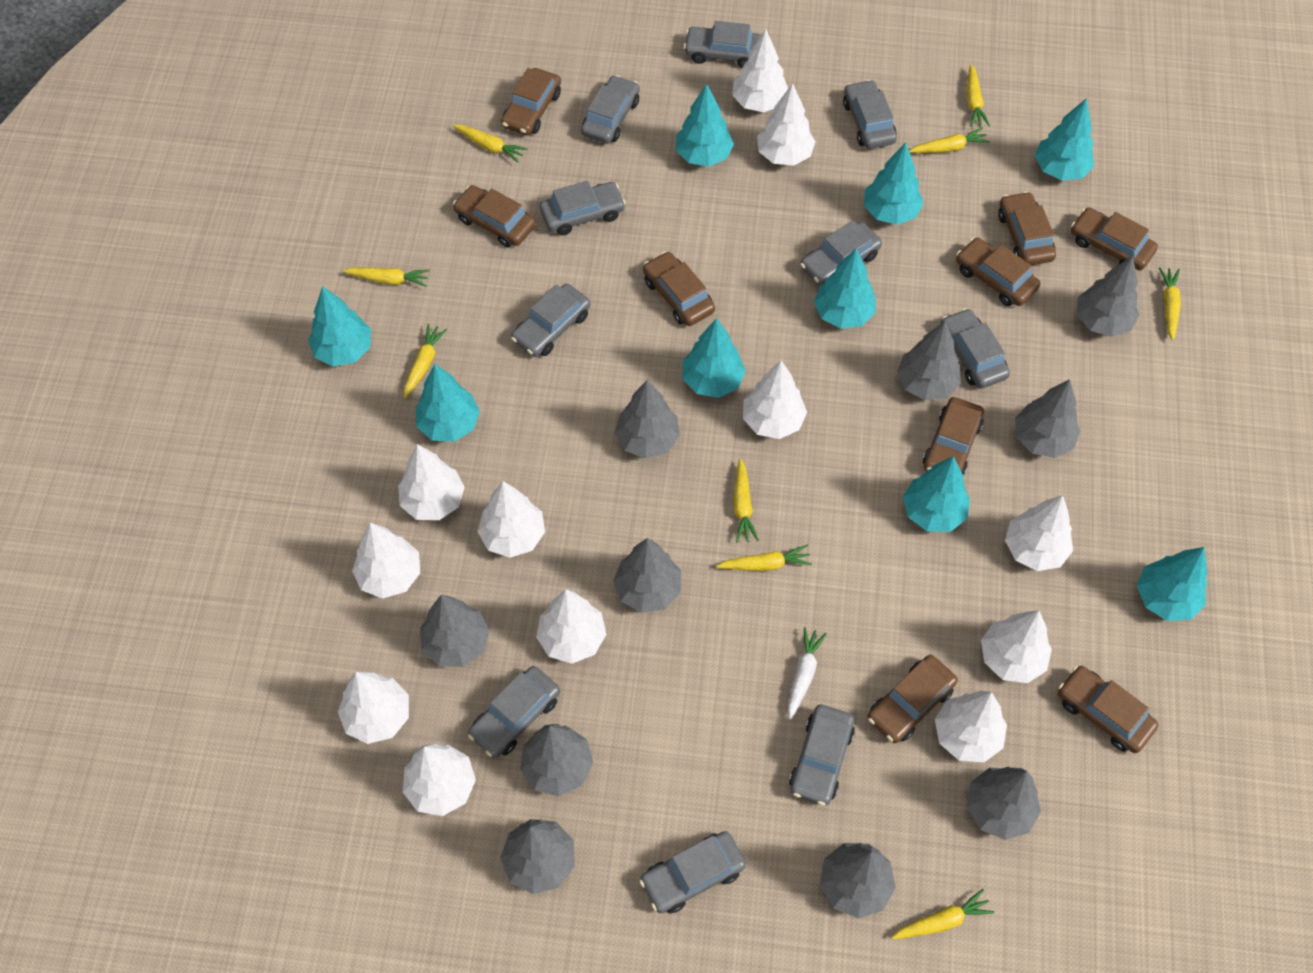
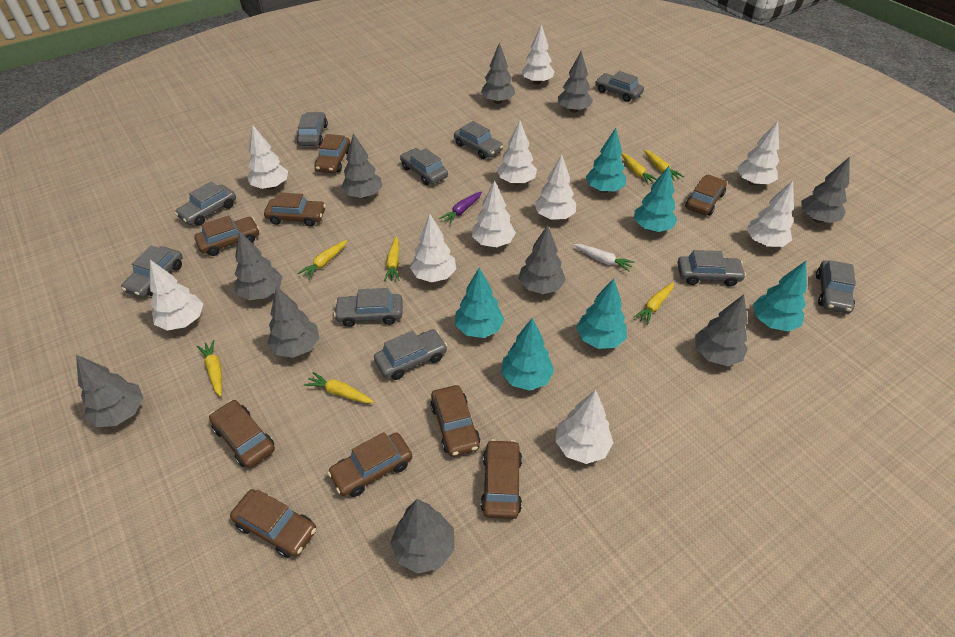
purple carrot: none = 0 -> [439,191,482,224] = 1
turquoise tree: [308,286,371,366] [415,364,480,442] [676,84,734,167] [682,318,746,398] [814,249,876,329] [864,143,924,225] [903,456,970,532] [1035,98,1094,180] [1137,547,1208,621] = 9 -> [455,267,504,338] [501,318,554,391] [576,278,627,349] [586,128,626,193] [634,166,677,232] [753,261,807,332] = 6
white tree: [338,672,409,744] [352,523,420,598] [398,444,465,520] [403,744,476,816] [477,481,545,558] [536,589,606,664] [732,29,788,112] [743,360,807,439] [757,83,816,166] [935,691,1007,762] [981,610,1052,683] [1005,495,1073,571] = 12 -> [150,260,203,330] [247,125,288,190] [410,214,456,282] [472,180,516,247] [497,121,537,185] [521,24,554,85] [534,154,576,220] [555,390,613,464] [737,121,779,186] [746,181,794,247] = 10
yellow carrot: [343,267,430,287] [404,324,447,399] [453,125,528,163] [716,545,812,571] [733,458,759,542] [892,889,994,939] [909,127,990,153] [967,65,990,127] [1159,267,1181,341] = 9 -> [197,340,222,397] [298,240,347,280] [304,372,374,403] [384,237,400,281] [622,153,657,185] [633,282,674,325] [644,150,684,181] = 7

